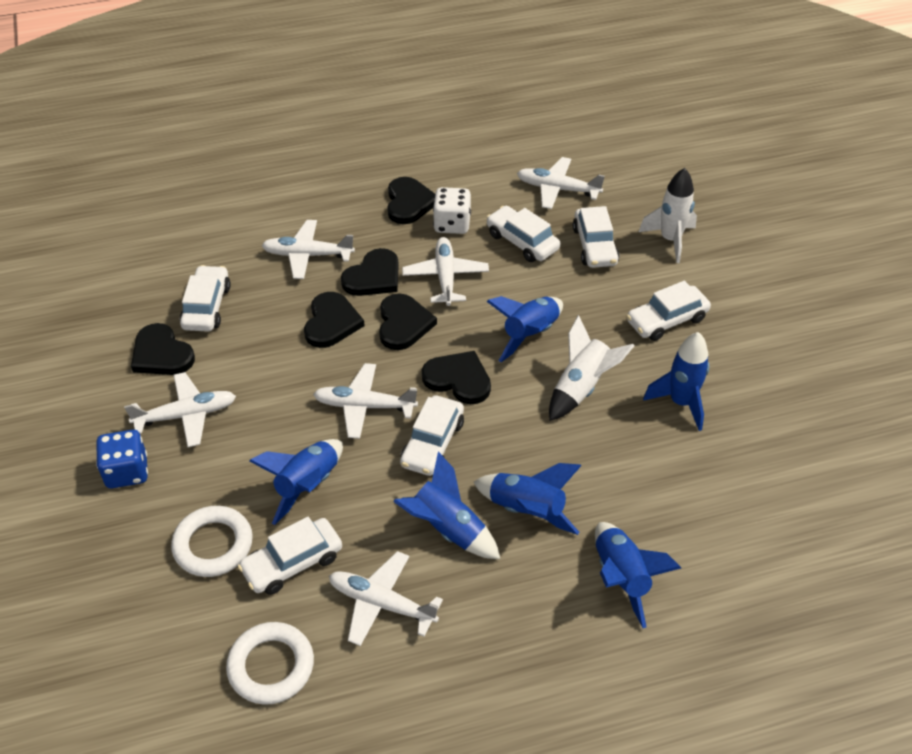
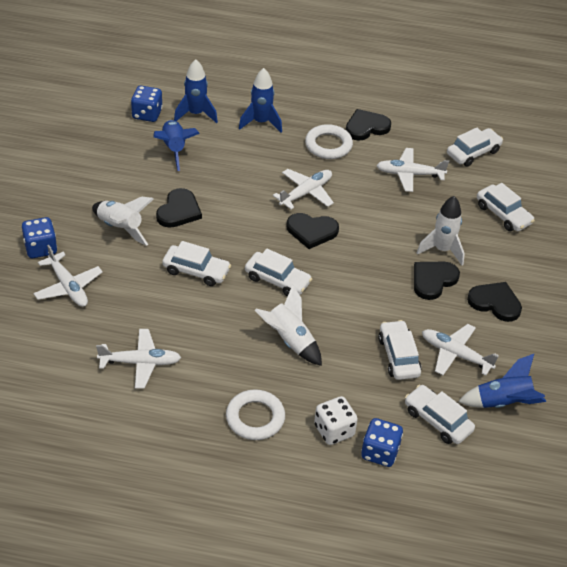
black heart: [131,323,195,375] [304,292,365,348] [341,248,399,296] [379,294,437,350] [387,177,435,224] [422,351,491,404] = 6 -> [156,188,202,228] [286,213,339,249] [346,109,391,141] [414,262,460,300] [467,282,522,322] = 5
blue dice: [96,430,148,488] = 1 -> [22,217,57,258] [131,86,163,122] [361,418,403,467] = 3
blue rocket: [249,439,343,525] [393,451,500,559] [474,463,582,535] [486,296,563,362] [595,522,681,628] [643,332,709,431] = 6 -> [153,120,200,171] [174,59,218,123] [239,68,282,132] [458,354,546,408] = 4
white plane: [124,372,236,447] [261,220,355,279] [313,363,418,439] [329,551,443,646] [402,237,489,306] [517,157,605,209] = 6 -> [33,245,103,307] [96,329,181,389] [273,169,334,209] [376,148,449,192] [422,324,499,376] = 5
white rocket: [549,315,635,421] [639,168,697,263] = 2 -> [92,197,154,246] [255,285,322,366] [417,196,465,266] = 3

